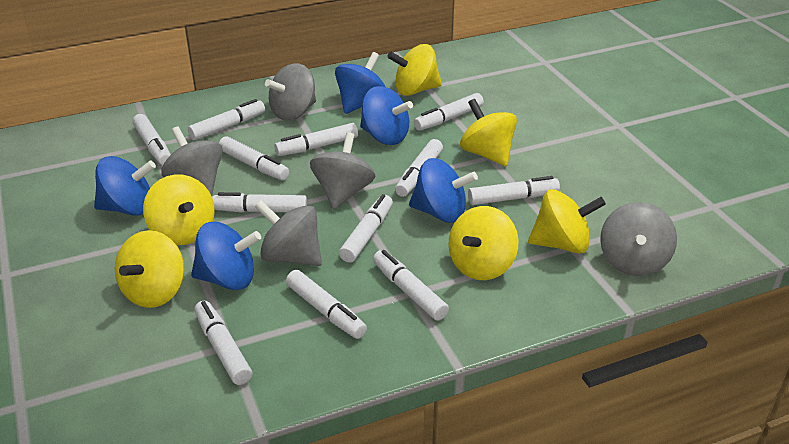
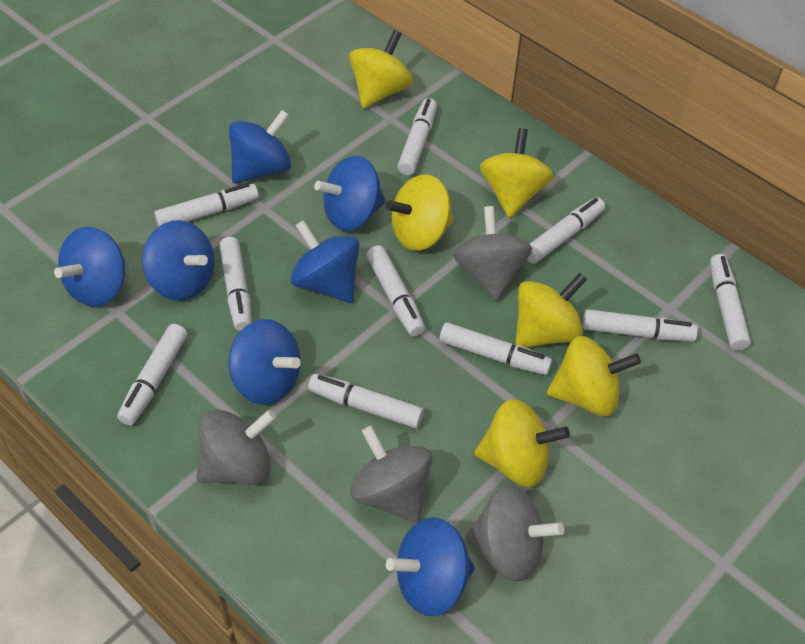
blue spinning top: [94,156,156,216] [191,222,261,290] [335,52,386,114] [360,86,413,145] [409,158,478,223] = 5 -> [54,227,125,307] [142,220,215,301] [228,319,301,405] [229,110,291,184] [290,220,360,303] [314,156,386,231] [386,518,475,616] = 7
grey spinning top: [161,126,223,196] [255,200,322,266] [265,63,316,121] [310,132,375,209] [600,202,677,276] = 5 -> [196,410,276,485] [350,426,433,523] [453,206,532,301] [465,486,564,582] = 4
white marker: [132,114,171,165] [188,99,265,140] [194,301,252,385] [212,192,307,212] [219,136,289,180] [274,123,358,156] [286,270,367,339] [339,194,393,263] [373,250,449,321] [395,139,443,197] [414,93,484,131] [468,176,560,205] = 12 -> [117,324,187,425] [154,183,259,227] [219,237,252,331] [308,374,424,428] [366,245,425,337] [397,98,437,175] [439,322,552,375] [527,197,605,264] [583,309,698,341] [710,254,751,350] = 10

